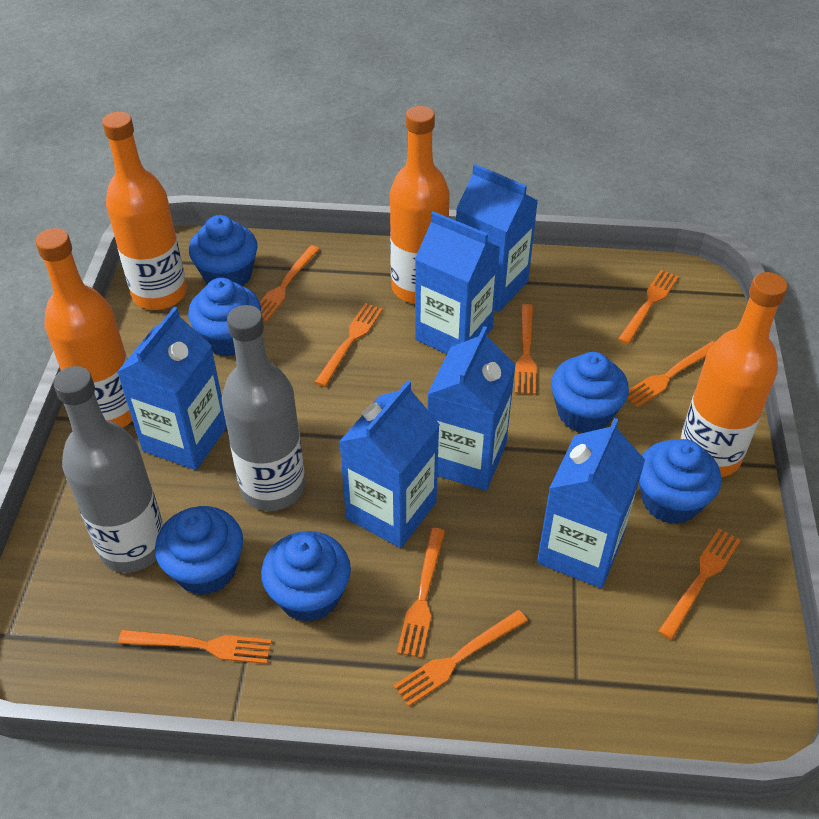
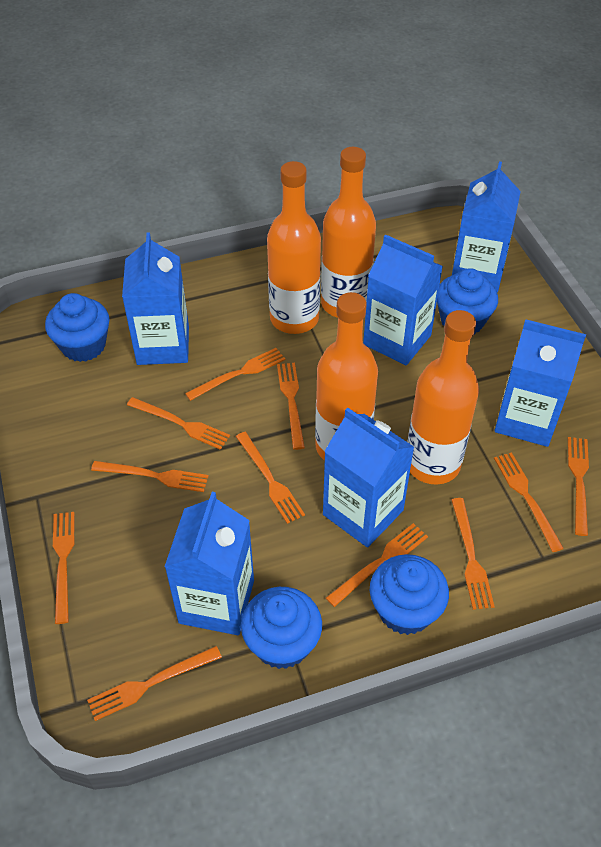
blue cupcake: [155,506,243,595] [188,278,261,357] [189,215,258,286] [261,531,351,622] [551,352,629,433] [639,439,721,524] = 6 -> [45,293,110,362] [241,587,322,669] [370,554,449,635] [437,268,498,334] = 4
grey bottle: [53,366,163,573] [222,305,305,511] = 2 -> none = 0
orange fork: [118,630,272,664] [260,245,320,322] [315,303,383,387] [393,610,528,707] [397,528,445,658] [515,304,536,395] [618,270,679,344] [627,341,715,408] [658,528,741,640] = 9 -> [53,512,75,624] [87,646,222,721] [91,461,209,492] [127,397,230,450] [185,348,285,401] [236,432,305,524] [277,363,305,450] [326,523,428,607] [451,498,495,610] [494,453,564,552] [568,437,589,536] = 11

